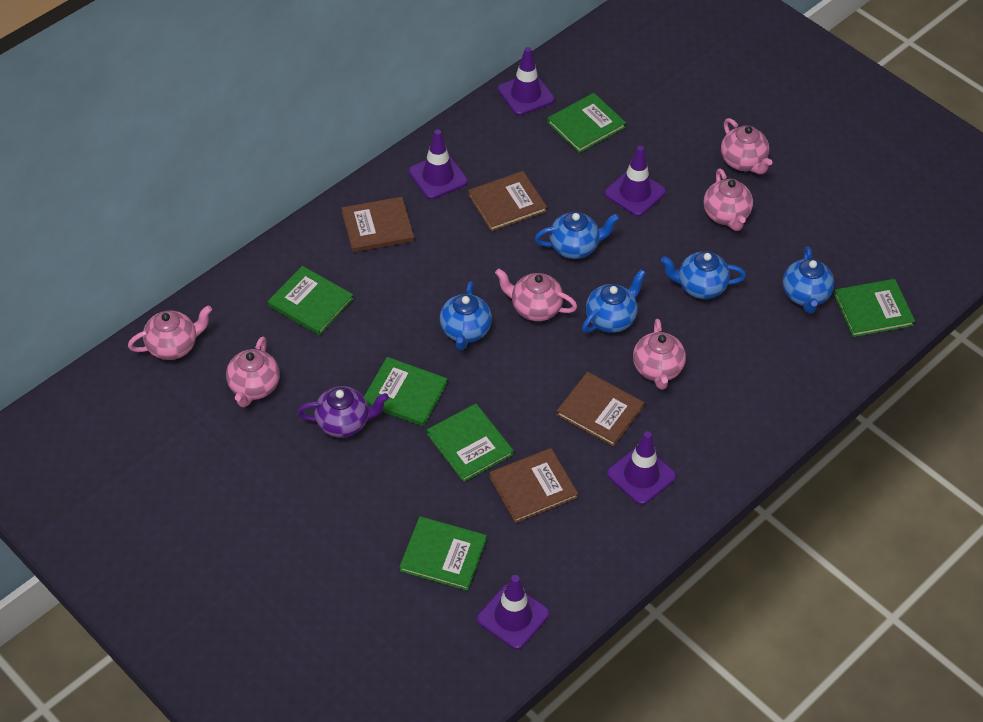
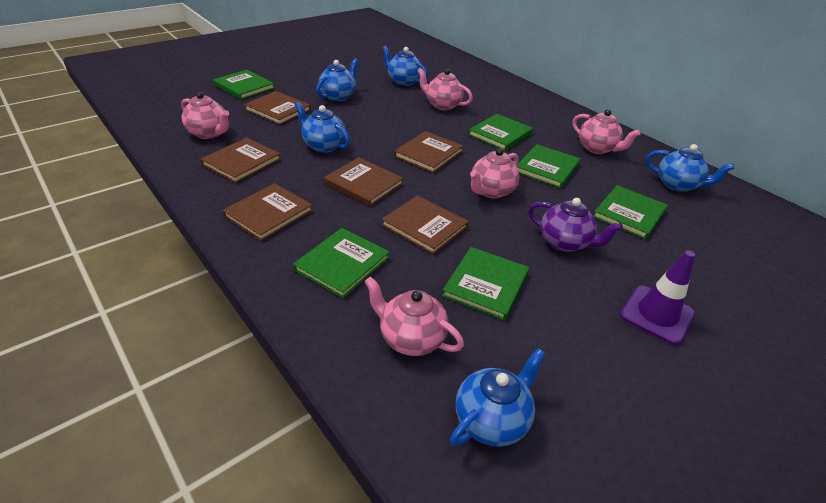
brown book: [342,197,414,252] [468,171,547,232] [489,448,578,523] [556,372,644,447] = 4 -> [200,137,281,183] [222,183,313,241] [244,91,311,125] [324,157,404,206] [381,195,469,255] [394,131,463,173] = 6
pink teapot: [128,305,212,360] [226,337,280,407] [495,269,577,321] [633,319,686,390] [704,169,753,231] [721,118,772,174] = 6 -> [181,92,229,139] [364,276,464,356] [417,68,473,110] [470,148,520,199] [572,109,641,154] = 5
purple traffic cone: [409,129,468,199] [477,575,550,649] [498,47,555,115] [605,146,666,216] [607,431,676,505] = 5 -> [620,250,695,345] = 1

